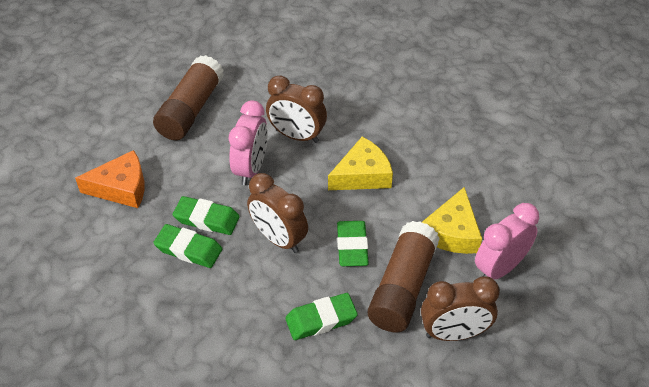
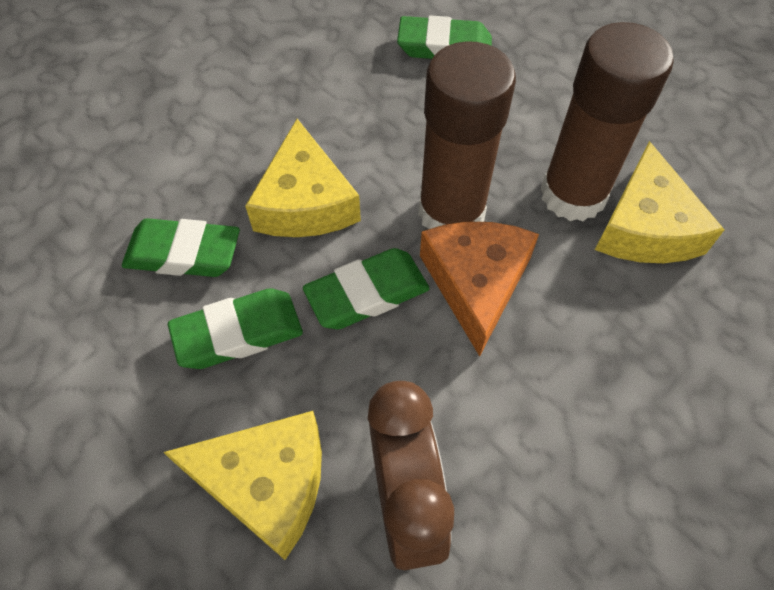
brown clock: [247,173,308,253] [266,76,327,143] [421,276,500,341] = 3 -> [368,381,454,571] = 1
pink clock: [229,100,268,185] [475,203,539,280] = 2 -> none = 0
yellow cheese: [328,137,393,190] [422,187,482,254] = 2 -> [163,411,322,560] [245,119,361,237] [595,141,725,263] = 3

